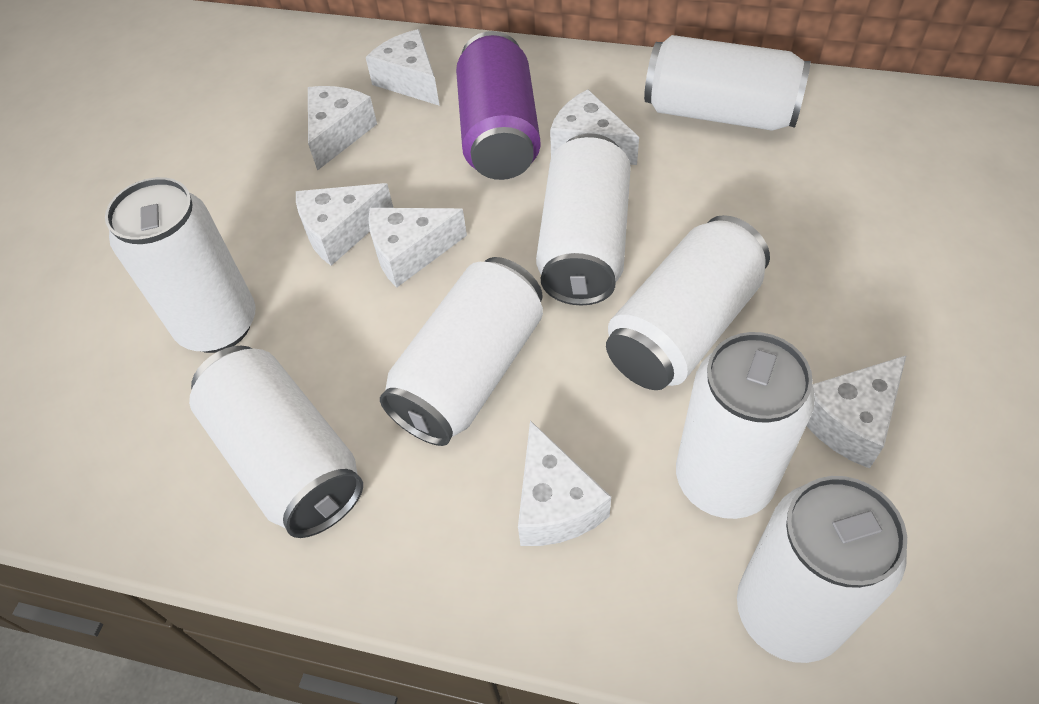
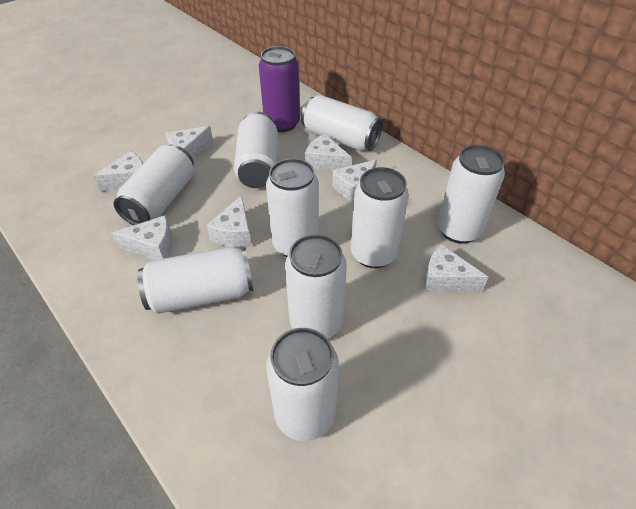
white can: [105,177,255,353] [189,346,363,538] [380,257,543,446] [536,133,631,306] [606,215,770,390] [644,35,811,131] [676,332,815,519] [737,476,907,663] = 8 -> [113,145,194,225] [137,246,253,314] [234,112,277,188] [266,158,319,257] [266,328,339,441] [285,234,347,338] [301,95,383,151] [350,167,409,268] [437,145,505,244] = 9

